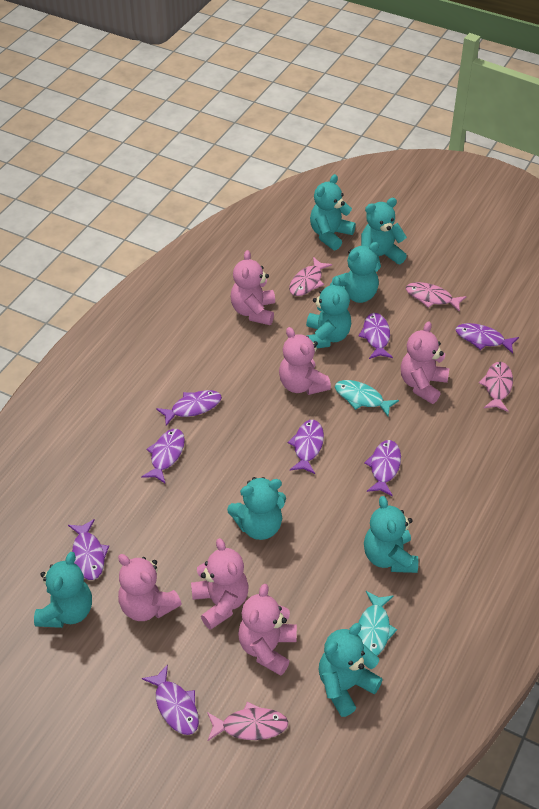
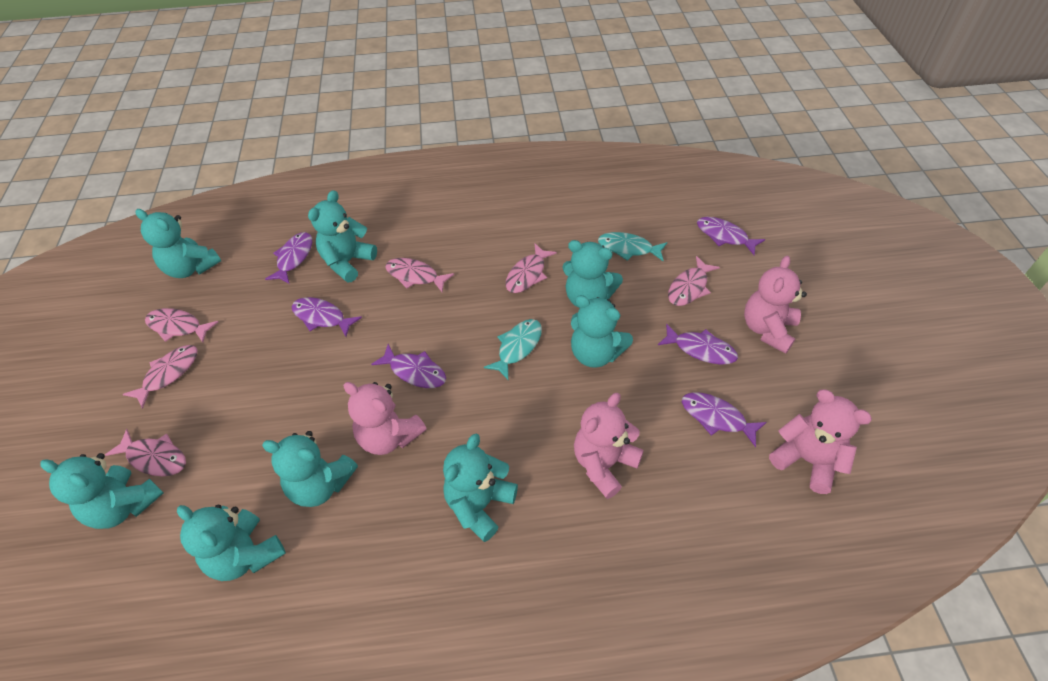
pink fish: [207,702,288,741] [289,257,332,296] [406,282,467,312] [479,362,513,412] = 4 -> [105,429,186,476] [123,345,198,409] [145,308,218,343] [385,258,454,292] [505,244,557,293] [668,256,720,306] = 6
pink teddy bear: [118,554,182,621] [191,538,248,630] [231,250,275,325] [238,584,297,676] [279,327,331,395] [401,321,449,404] = 6 -> [343,382,427,455] [574,393,644,499] [744,256,807,354] [769,389,872,494] = 4
purple fish: [68,519,109,580] [141,429,185,484] [142,664,199,735] [156,390,222,426] [288,420,324,474] [358,313,393,359] [364,440,401,496] [456,323,519,354] = 8 -> [265,232,312,284] [292,297,362,337] [371,344,446,388] [658,324,738,365] [682,392,767,447] [697,217,765,255] = 6

